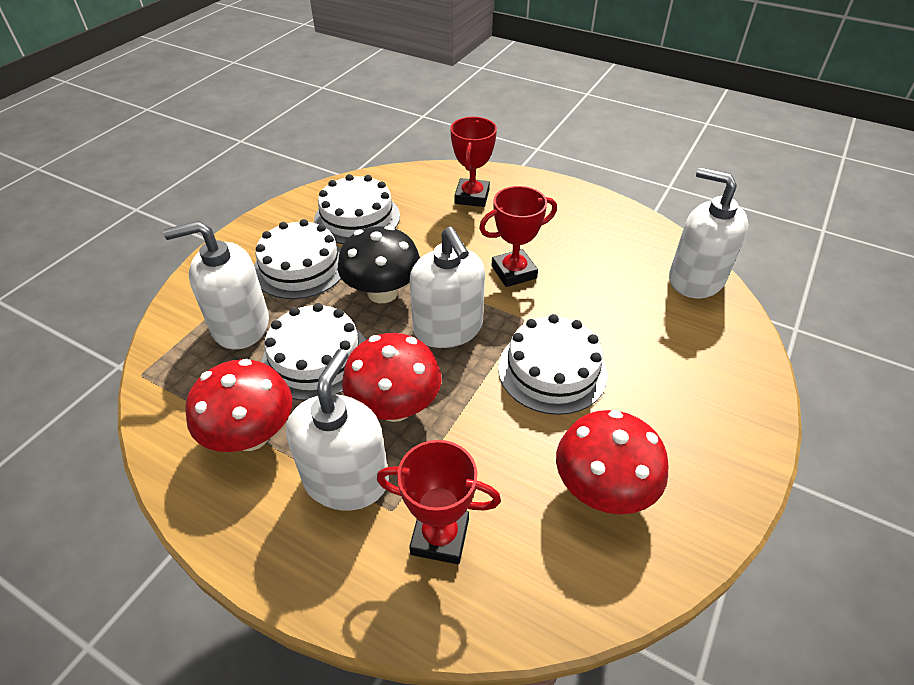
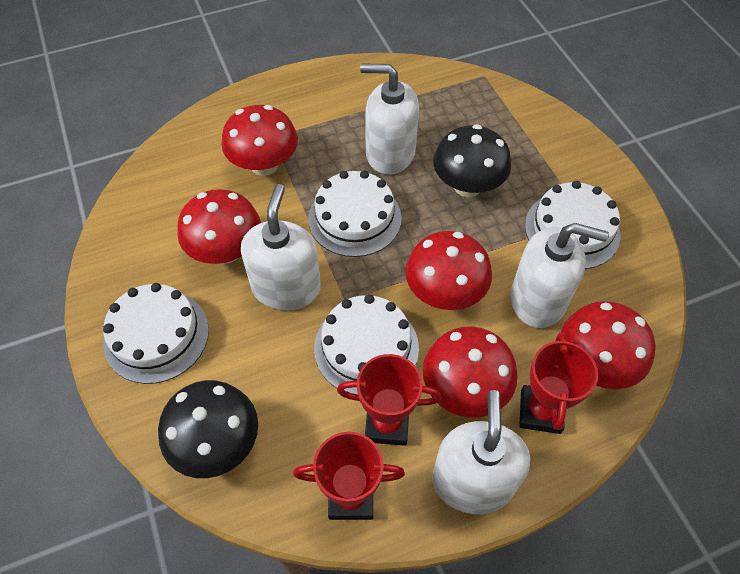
black mushroom: [338,226,420,303] = 1 -> [158,380,258,478] [433,124,511,197] = 2
red mushroom: [185,359,292,452] [342,333,442,422] [556,410,669,514] = 3 -> [177,189,261,264] [221,105,298,176] [405,231,492,310] [423,326,517,418] [561,301,656,389] = 5

